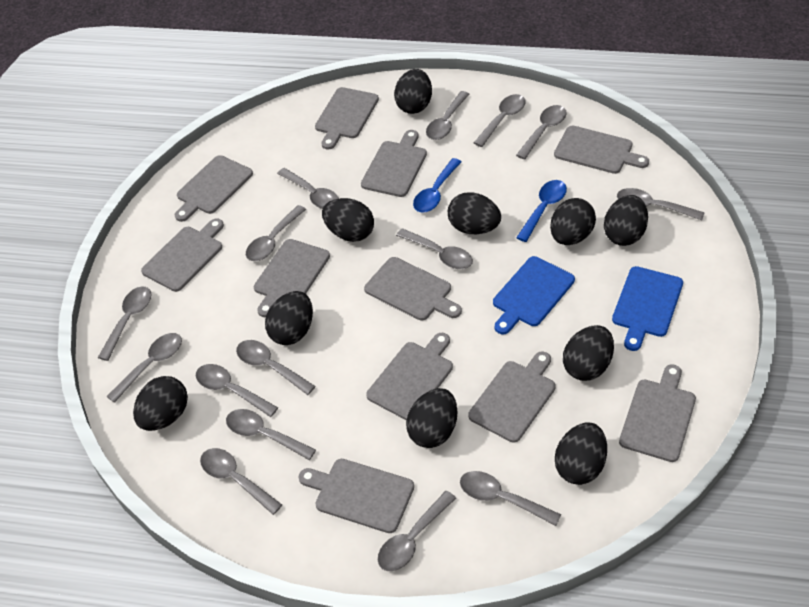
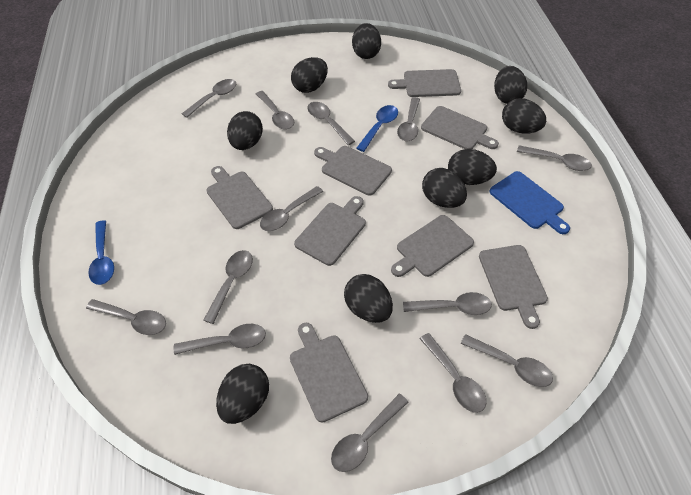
black egg: [133,376,188,431] [265,291,313,345] [322,198,374,242] [394,69,432,114] [406,388,457,448] [448,192,501,234] [550,198,596,245] [555,422,607,485] [563,325,614,381] [604,195,648,246] = 10 -> [216,364,269,424] [227,111,263,150] [291,57,328,93] [344,274,393,323] [352,23,381,59] [422,168,467,208] [448,149,497,185] [494,66,527,104] [502,98,546,134] = 9
blue cutting board: [493,256,575,334] [612,266,683,351] = 2 -> [489,171,570,234] = 1
grey cutting board: [141,218,224,292] [175,155,253,222] [254,239,330,317] [299,459,414,533] [315,87,379,149] [361,130,427,197] [364,257,462,320] [366,333,453,420] [468,352,556,443] [554,125,649,174] [619,364,696,462] = 11 -> [206,166,273,229] [290,323,368,423] [294,196,366,266] [314,146,392,195] [388,69,461,97] [391,215,474,277] [421,106,499,149] [479,245,548,329] = 8
grey spoon: [98,287,152,361] [106,333,182,403] [196,364,278,417] [200,448,282,515] [226,409,316,460] [236,340,316,395] [246,205,306,261] [277,168,339,209] [378,491,456,571] [396,228,473,269] [426,91,469,140] [460,471,561,526] [474,94,526,147] [516,105,567,159] [617,188,705,220] = 15 -> [86,299,166,335] [174,324,266,355] [182,79,236,118] [203,250,253,324] [256,91,294,130] [260,186,323,231] [307,102,355,145] [331,394,409,472] [397,97,420,141] [403,292,492,315] [419,333,486,413] [461,334,553,387] [517,145,592,171] = 13

